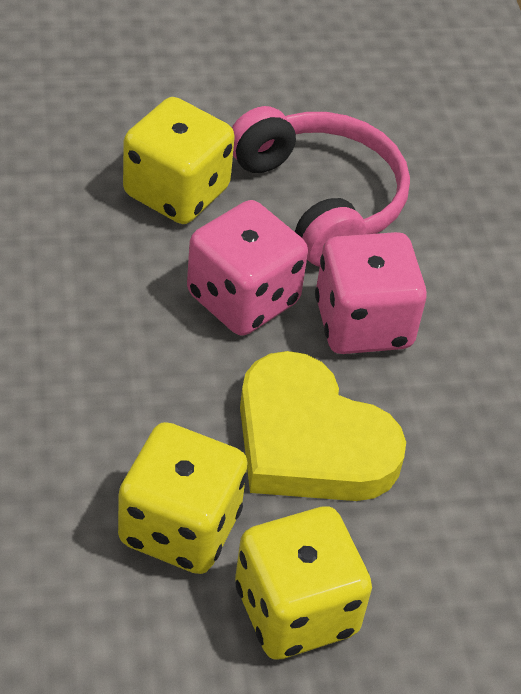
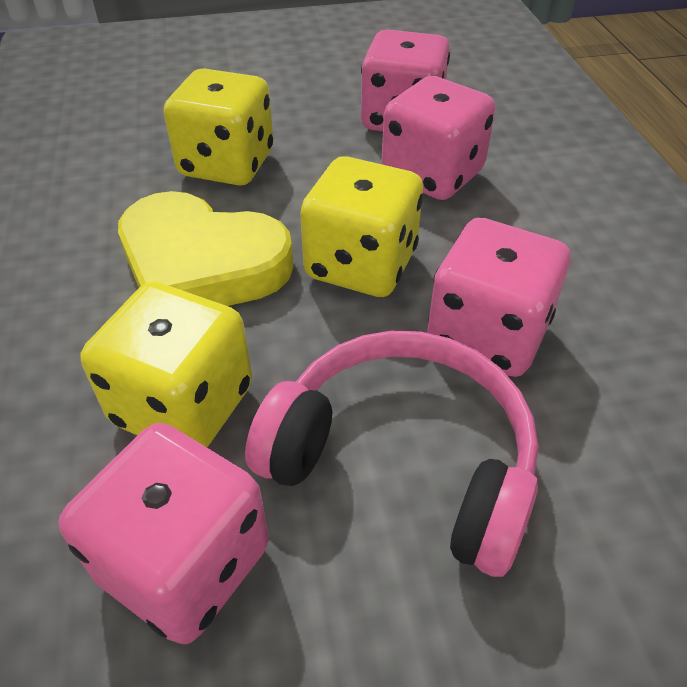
pink dice: [187,200,308,336] [315,232,427,354] = 2 -> [59,423,269,644] [361,29,450,131] [381,76,495,200] [427,218,570,377] = 4

